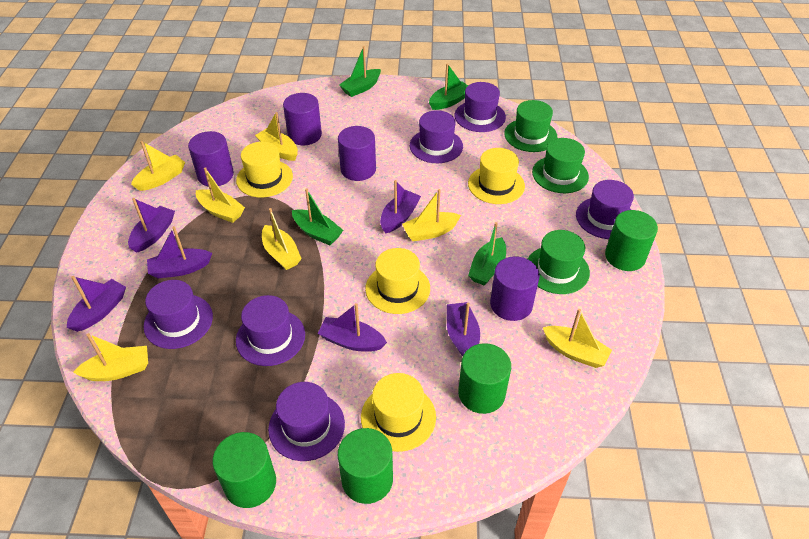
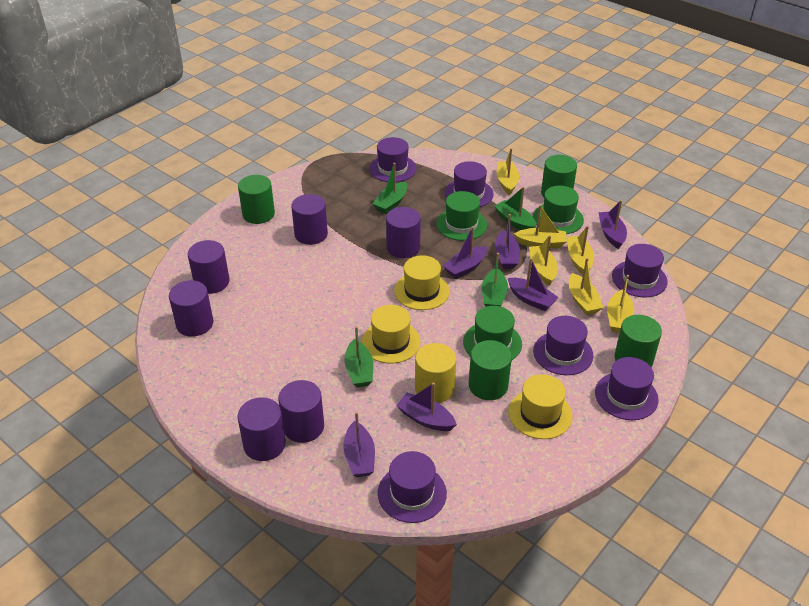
purple cylinder: [188,131,234,187] [283,93,322,145] [338,126,376,181] [490,256,540,321] = 4 -> [169,280,214,337] [188,240,230,294] [237,397,286,461] [279,380,324,443] [291,194,328,245] [386,207,421,258] = 6
yellow boat: [73,333,148,381] [131,141,185,191] [196,167,245,223] [255,112,298,161] [262,208,302,270] [402,189,461,241] [542,309,612,368] = 7 -> [497,148,519,195] [514,205,567,248] [529,235,558,286] [568,225,594,275] [569,258,603,315] [607,275,634,333] = 6
yellow cylinder: none = 0 -> [415,343,456,403] = 1
yellow hat: [236,142,293,197] [361,373,436,452] [365,248,430,314] [468,148,525,204] = 4 -> [362,305,420,364] [394,255,450,310] [508,374,573,439] = 3

